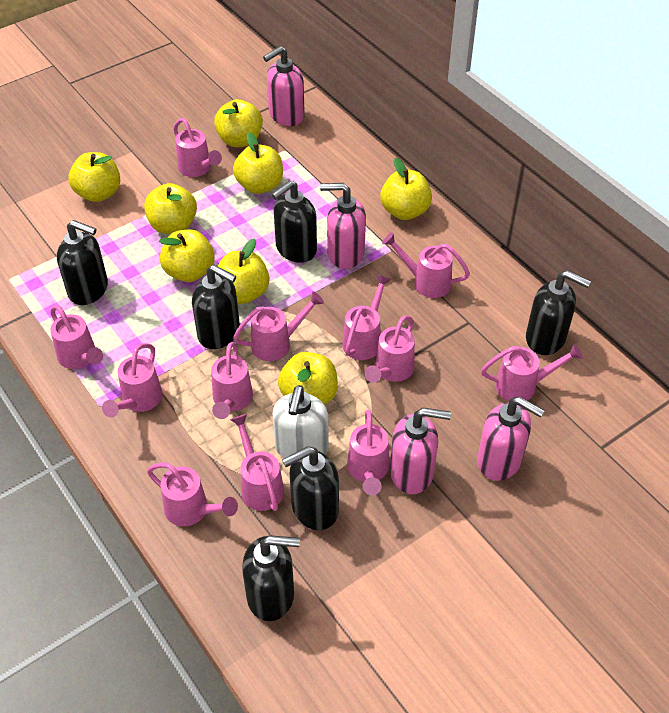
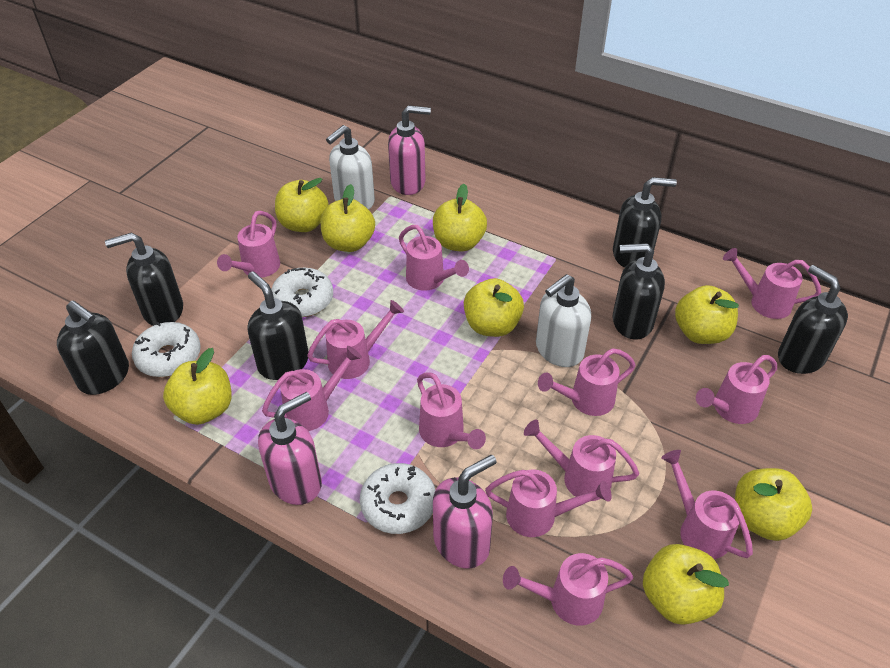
pink soap dispenser: [263,46,305,126] [320,183,366,269] [390,408,451,494] [477,397,545,481] = 4 -> [258,392,322,505] [388,105,431,195] [433,455,497,569] = 3
white donut: none = 0 -> [132,322,201,377] [271,268,333,317] [360,463,435,534] = 3
white soap dispenser: [273,385,329,458] = 1 -> [326,125,375,209] [536,274,591,367] = 2

